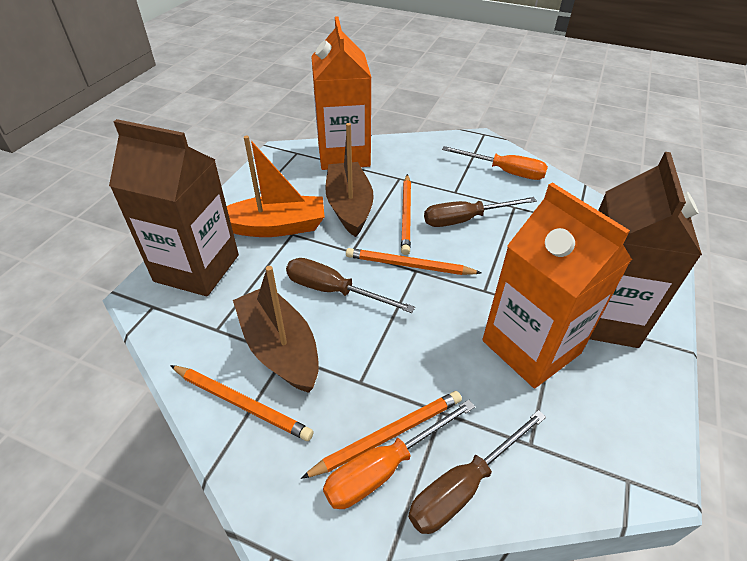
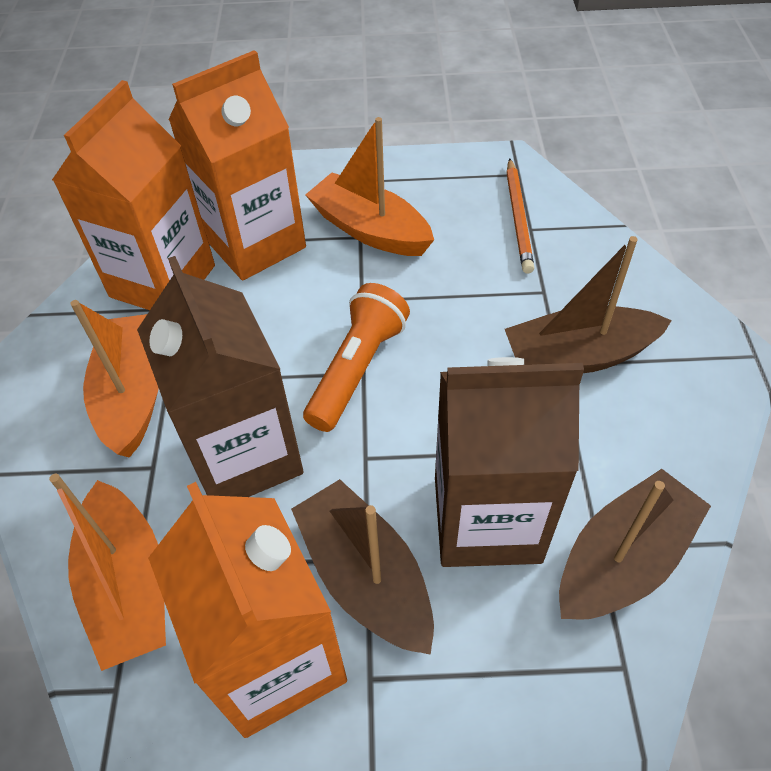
brown boat: [233,266,319,393] [325,123,374,237] = 2 -> [291,479,434,655] [505,236,672,373] [559,469,711,620] = 3
brown screwdriver: [286,258,415,313] [408,410,546,534] [424,197,537,227] = 3 -> none = 0
orange boat: [227,136,325,237] = 1 -> [49,474,166,671] [70,300,159,458] [305,117,434,256] = 3
orange carton: [311,16,372,170] [482,183,632,388] = 2 -> [52,80,215,310] [148,482,347,738] [168,50,306,281] = 3
orange flashlight: none = 0 -> [303,283,410,432] = 1
orange pencil: [170,365,314,441] [301,391,462,479] [346,248,481,275] [401,174,411,255] = 4 -> [507,158,534,274] = 1
orange screwdriver: [323,399,475,509] [442,146,548,180] = 2 -> none = 0

